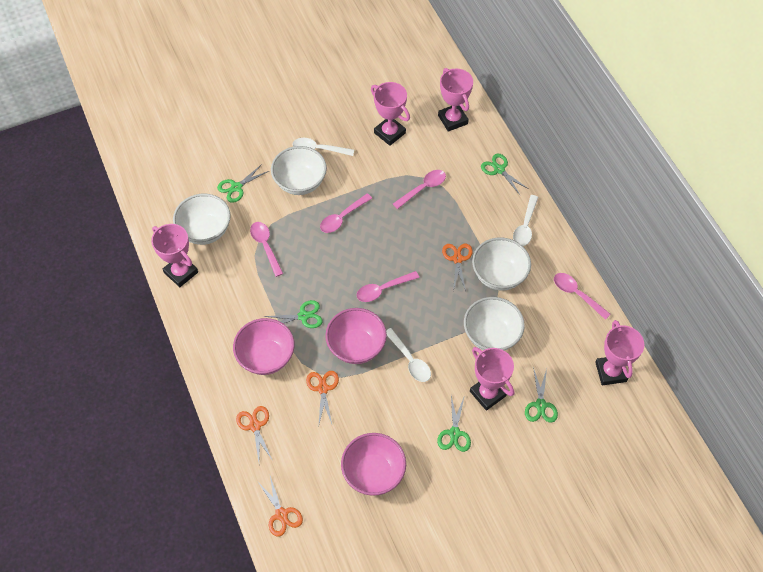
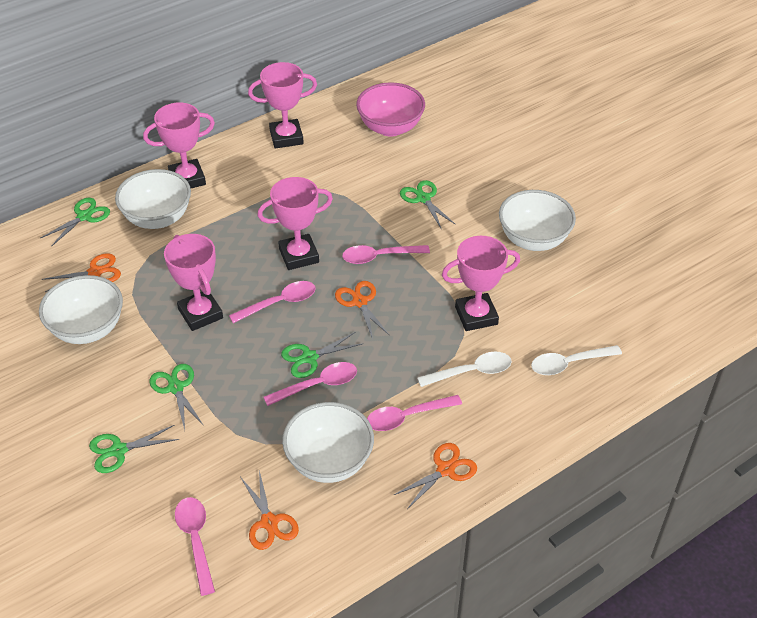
pink bowl: [233,318,295,375] [325,308,387,364] [341,433,406,496] = 3 -> [356,82,425,137] = 1
white spoon: [293,138,354,156] [386,328,431,382] [513,195,538,246] = 3 -> [417,352,512,387] [531,345,622,375] = 2

